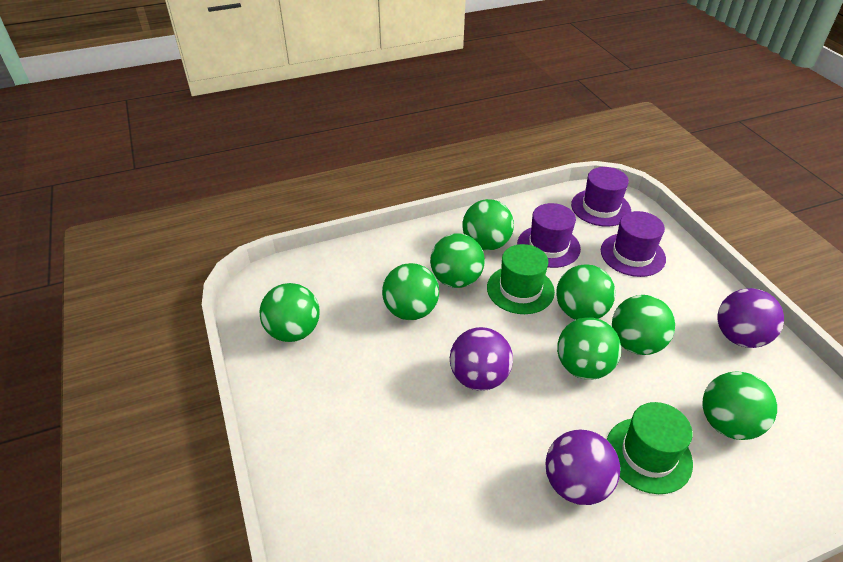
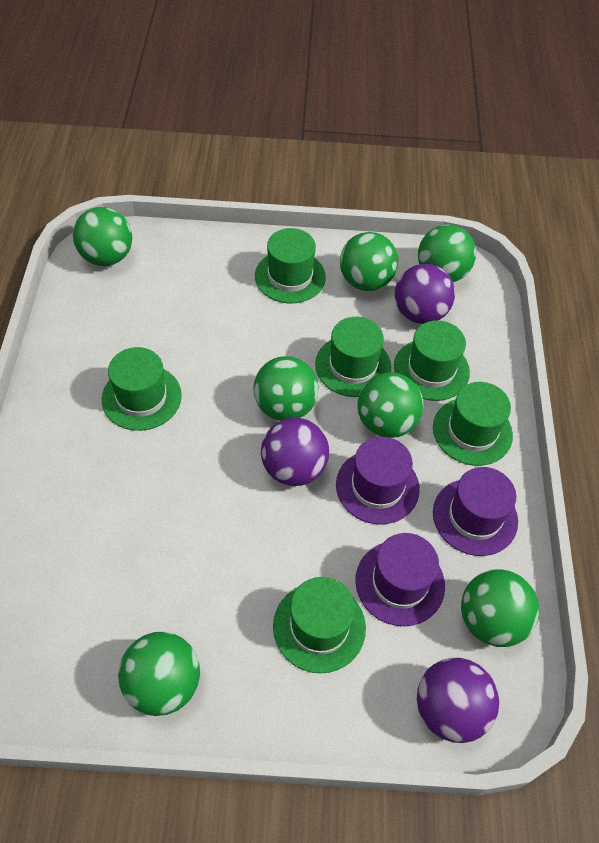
green ball: [259,283,320,342] [382,263,439,320] [430,233,485,288] [462,199,514,251] [556,264,615,320] [557,317,621,380] [612,295,675,355] [702,371,777,440] = 8 -> [73,207,132,266] [118,632,200,716] [253,356,319,421] [340,232,398,291] [357,372,424,438] [418,224,476,282] [461,569,539,647] = 7
green hat: [487,244,555,314] [606,402,693,494] = 2 -> [101,347,182,431] [255,228,326,303] [273,577,366,673] [315,317,391,397] [394,320,470,401] [433,382,513,466] = 6

